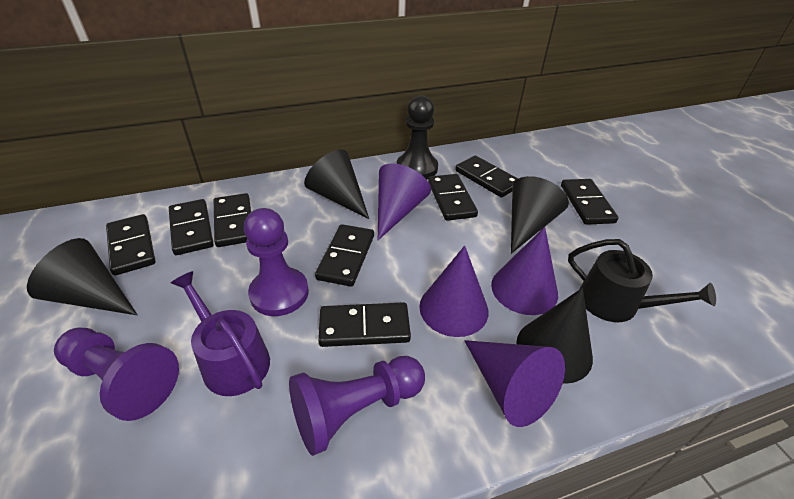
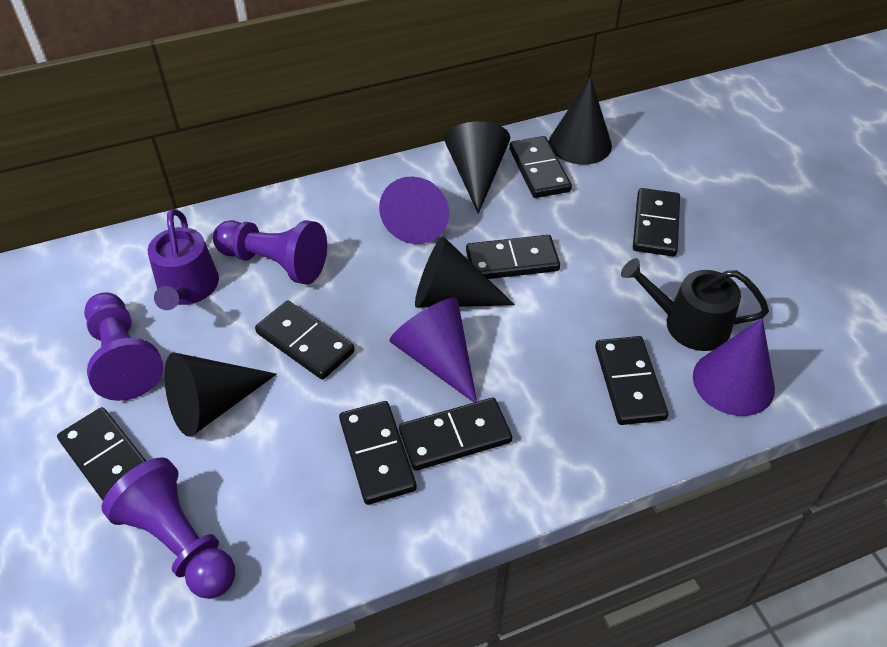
black pawn: [396,95,438,179] = 1 -> none = 0
purple cone: [378,163,431,240] [419,246,488,337] [464,340,565,427] [491,227,558,315] = 4 -> [379,177,449,244] [390,298,477,402] [693,318,775,416] = 3

